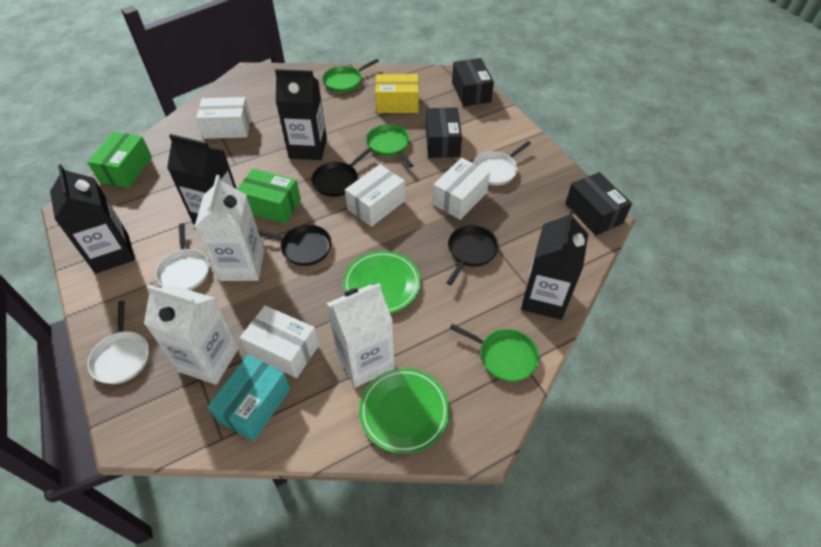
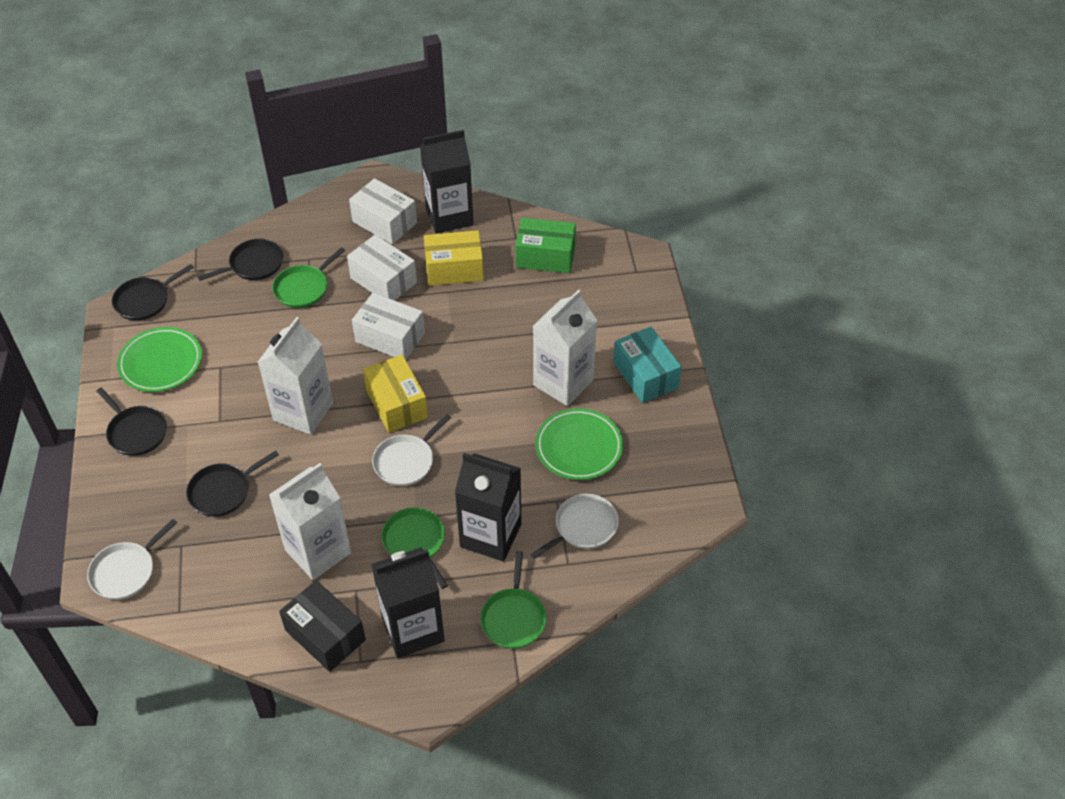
black box: [426,107,462,158] [452,58,494,107] [565,172,632,236] = 3 -> [279,580,366,672] = 1
black carton: [50,164,135,274] [167,134,237,225] [275,69,327,160] [521,209,588,320] = 4 -> [371,547,445,658] [420,130,474,233] [455,453,521,562] = 3
black pan: [257,225,332,266] [312,148,372,197] [446,225,499,285] = 3 -> [96,388,167,456] [112,264,194,321] [186,450,279,517] [198,239,283,281] = 4
green box: [87,132,152,188] [237,168,301,224] = 2 -> [516,218,576,273] = 1
white box: [196,97,251,139] [240,305,319,378] [345,164,405,227] [432,158,490,220] = 4 -> [347,235,417,301] [349,178,417,244] [352,293,425,360] = 3
yellow box: [375,74,419,113] = 1 -> [363,355,428,433] [424,230,484,286] = 2

